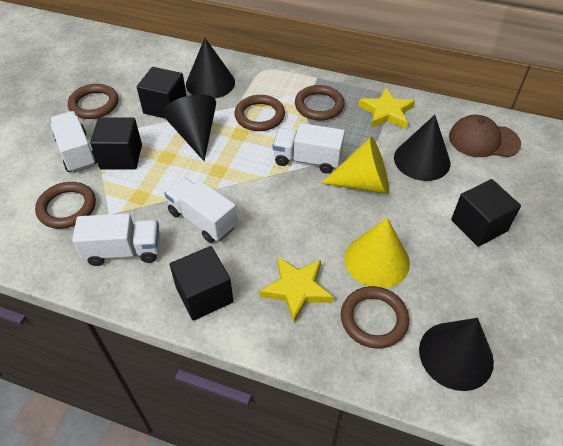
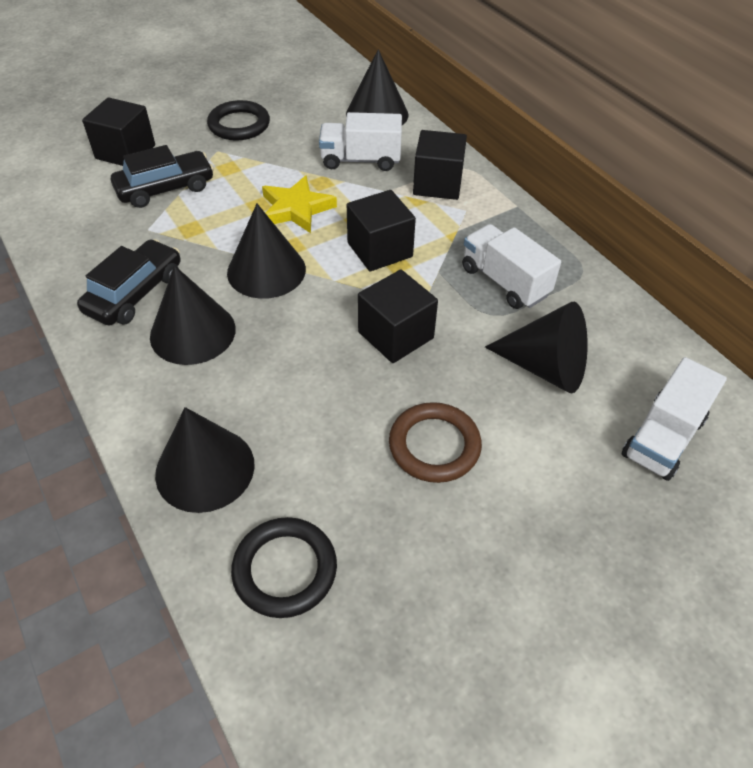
black car: none = 0 -> [77,239,181,326] [111,145,214,208] = 2
black cone: [162,94,216,161] [186,38,235,99] [394,115,451,181] [419,318,494,391] = 4 -> [150,266,236,365] [155,407,255,513] [227,204,306,299] [346,49,408,125] [485,302,588,394] = 5
black ring: none = 0 -> [207,100,270,141] [231,517,337,618] = 2
brown cap: [449,115,521,157] = 1 -> none = 0
brown ring: [35,182,96,229] [68,84,118,119] [234,95,285,131] [295,85,345,121] [341,286,409,349] = 5 -> [389,402,482,483] = 1
white truck: [50,111,97,173] [72,213,160,266] [164,177,237,243] [273,123,345,174] = 4 -> [319,112,402,171] [462,224,561,309] [622,357,727,481] = 3
yellow cone: [321,136,389,194] [344,218,410,288] = 2 -> none = 0
yellow star: [259,257,333,323] [359,88,415,129] = 2 -> [262,175,337,233] = 1

